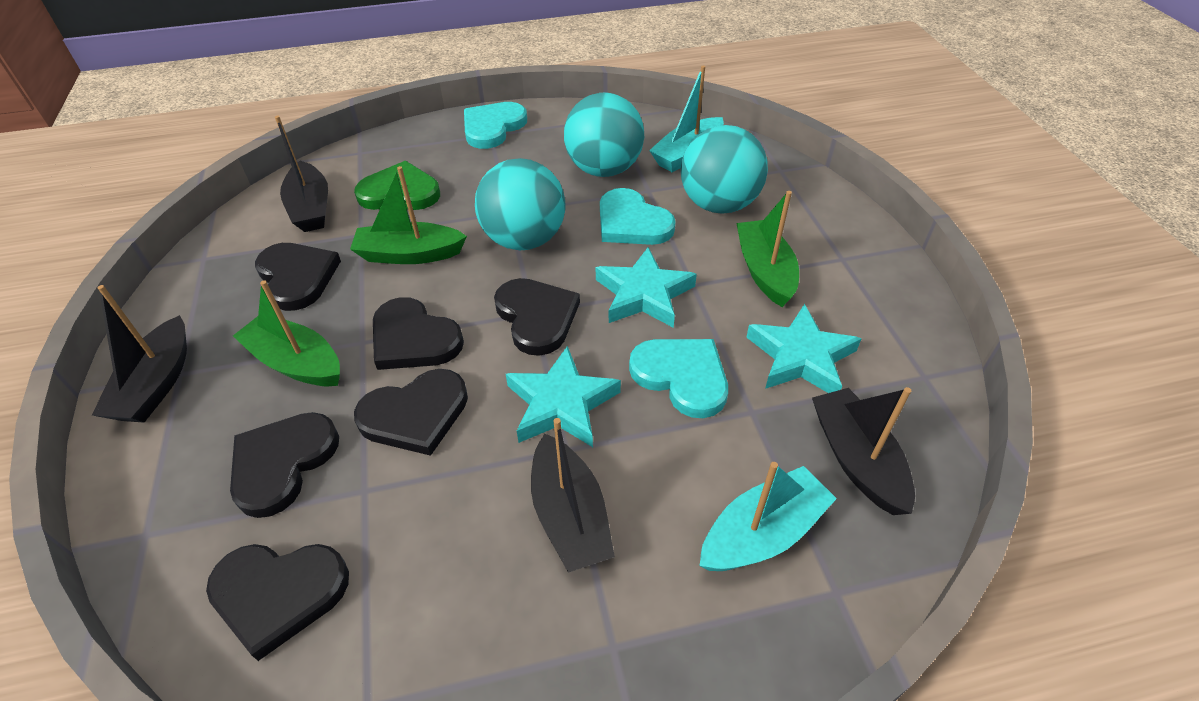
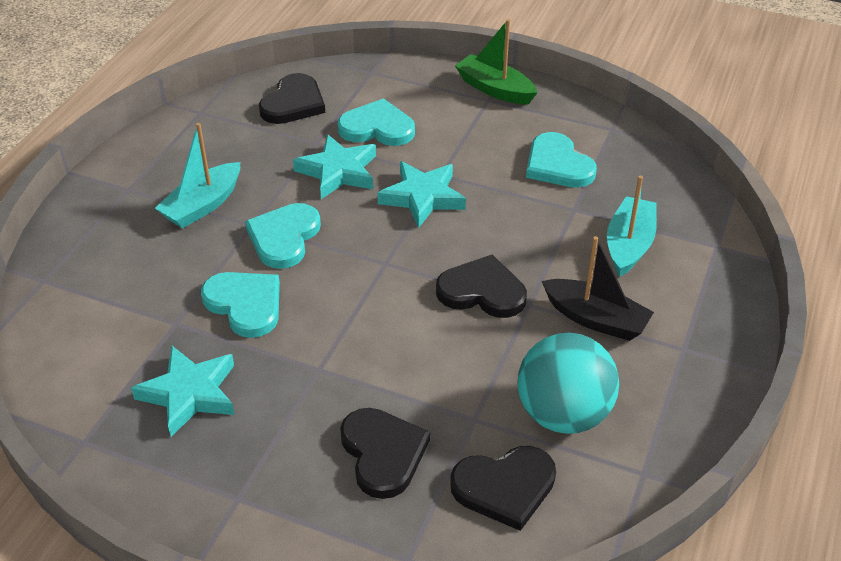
black boat: [92,285,187,422] [275,116,328,232] [531,418,615,573] [812,387,915,515] = 4 -> [542,236,654,341] = 1
black heart: [206,544,349,661] [230,412,339,518] [255,243,341,311] [354,369,468,456] [373,297,464,370] [494,278,580,356] = 6 -> [259,73,325,124] [340,408,430,499] [436,255,527,318] [450,446,556,531] = 4
green boat: [233,280,340,386] [350,166,467,264] [736,191,799,307] = 3 -> [455,19,538,105] = 1
green heart: [354,161,440,210] = 1 -> none = 0
turquoise ball: [475,158,566,250] [564,93,644,177] [681,125,768,214] = 3 -> [517,332,619,434] = 1
turquoise heart: [464,102,527,149] [600,188,676,245] [629,339,728,418] = 3 -> [201,272,280,338] [245,203,321,269] [338,98,415,146] [526,132,597,188] = 4

